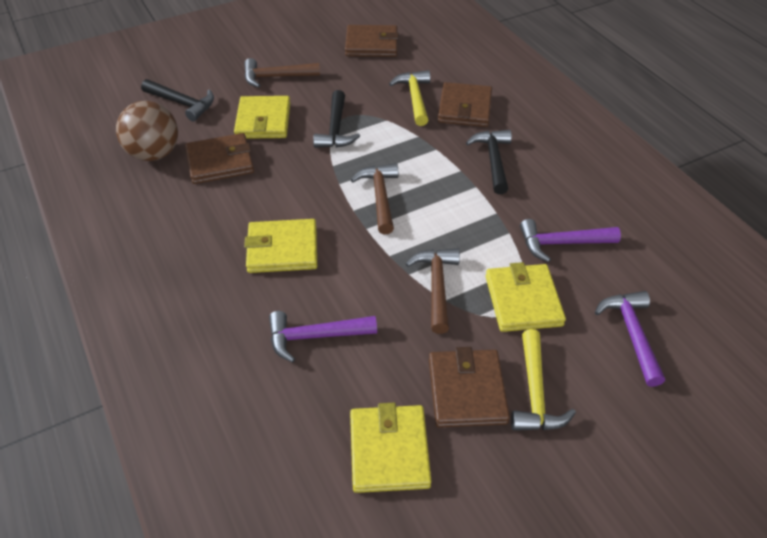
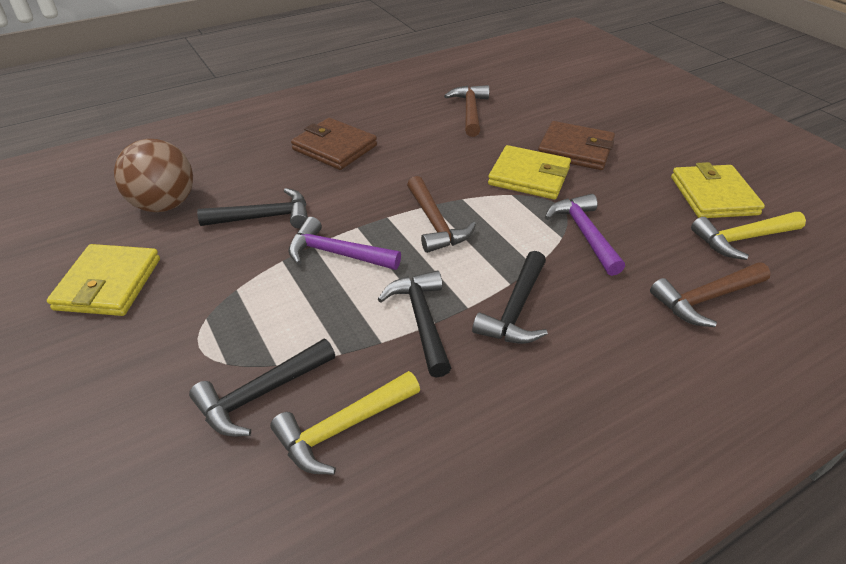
black hammer: [141,79,214,121] [313,90,360,148] [466,130,512,194] = 3 -> [189,339,335,436] [197,188,308,228] [378,270,451,378] [472,251,548,344] = 4
brown wallet: [185,133,254,184] [345,25,399,57] [429,347,510,428] [438,82,492,127] = 4 -> [291,118,377,170] [538,121,615,170] = 2
purple hammer: [269,311,377,363] [520,219,621,262] [595,291,665,387] = 3 -> [288,217,401,270] [545,194,625,276] = 2
yellow wallet: [234,96,290,139] [244,219,317,273] [350,403,431,493] [485,262,566,332] = 4 -> [47,244,160,316] [488,145,571,200] [671,162,765,218] = 3

